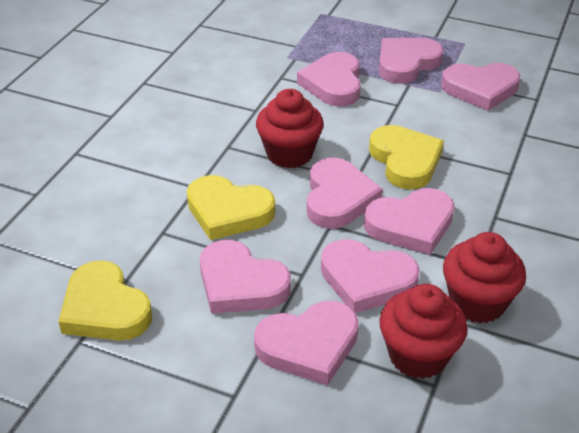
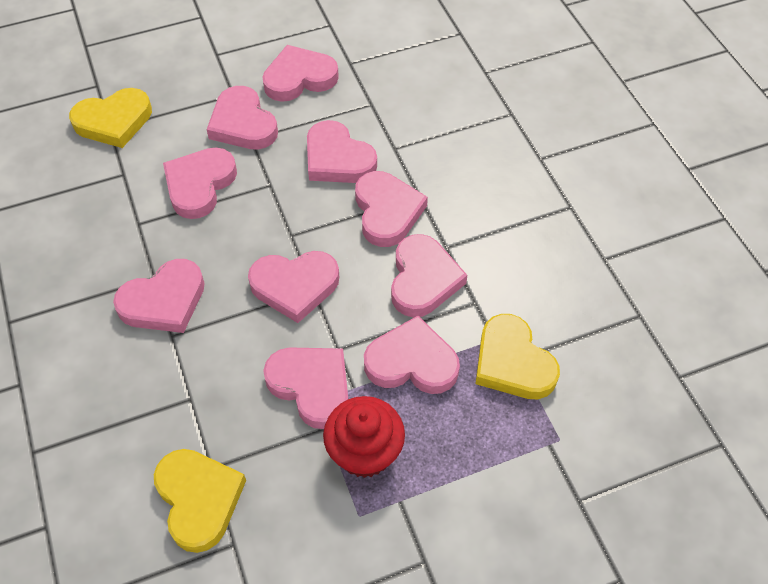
pink heart: [200,240,291,314] [254,301,359,385] [297,52,361,107] [307,157,383,229] [321,239,420,313] [364,188,455,255] [379,38,444,84] [441,63,520,111] = 8 -> [113,259,205,333] [163,148,237,219] [206,86,278,149] [248,251,339,323] [262,45,339,102] [263,347,348,429] [307,120,377,183] [355,171,428,247] [364,316,460,394] [391,234,467,317] = 10
red cupcake: [256,89,324,168] [379,284,467,379] [443,232,526,323] = 3 -> [323,396,405,478] = 1

